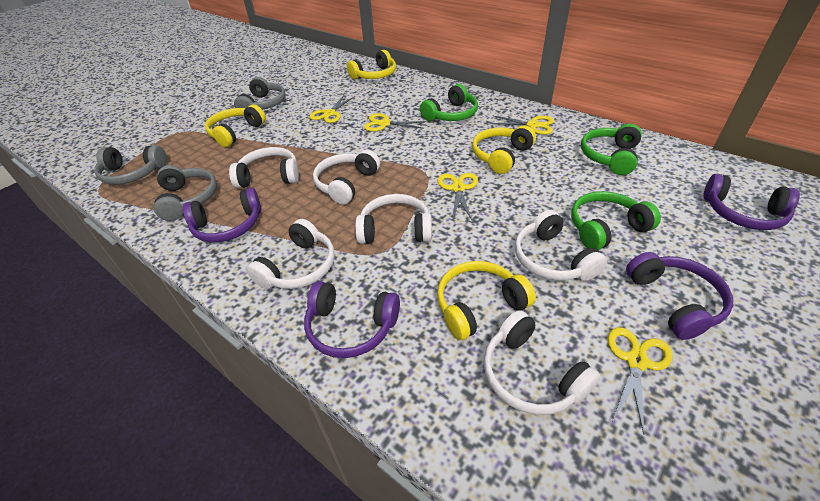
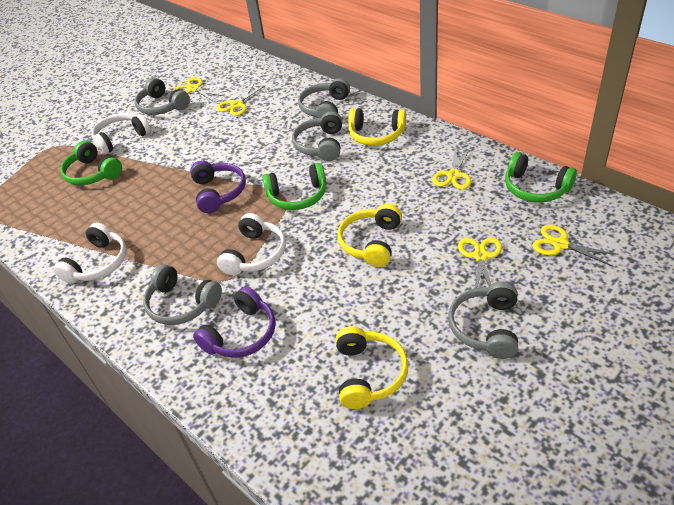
grey headphones: [94,145,167,185] [154,165,217,221] [234,77,286,110] = 3 -> [135,78,190,115] [143,264,222,325] [292,111,342,161] [298,78,350,118] [448,282,518,359] = 5
purple headphones: [183,188,261,242] [304,281,400,358] [626,252,733,340] [704,174,800,230] = 4 -> [190,160,246,213] [193,286,275,358] = 2
white headphones: [229,147,299,188] [246,219,335,289] [313,150,380,204] [355,194,432,244] [484,310,601,415] [515,210,607,281] = 6 -> [53,223,127,284] [92,113,151,155] [217,213,286,276] = 3
yellow headphones: [205,105,266,147] [347,50,396,79] [437,261,536,340] [472,125,536,174] = 4 -> [336,326,408,409] [338,204,402,267] [348,108,406,146] = 3

